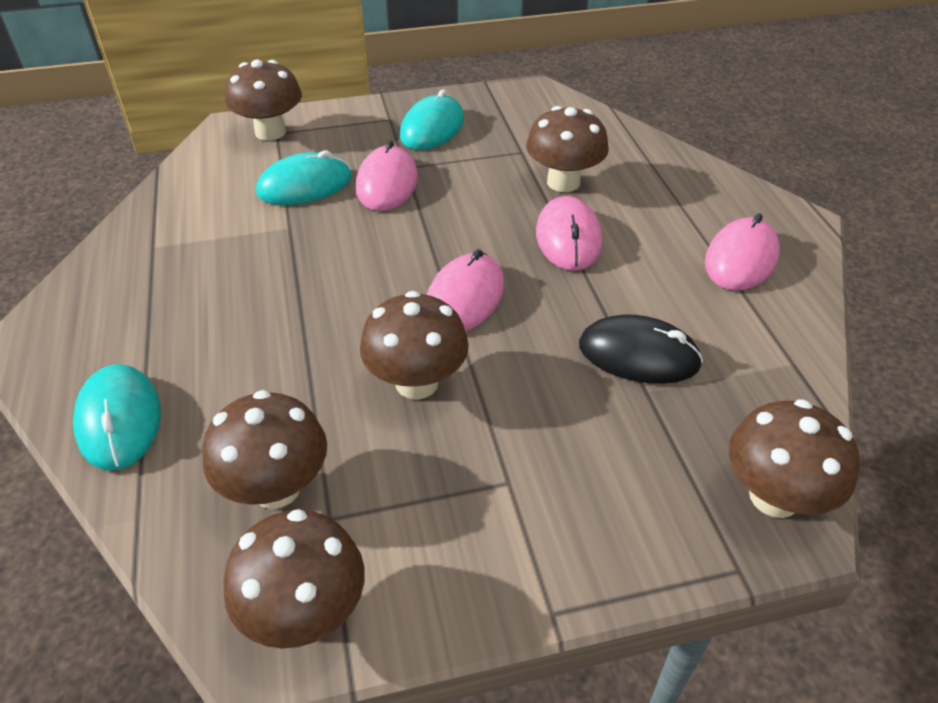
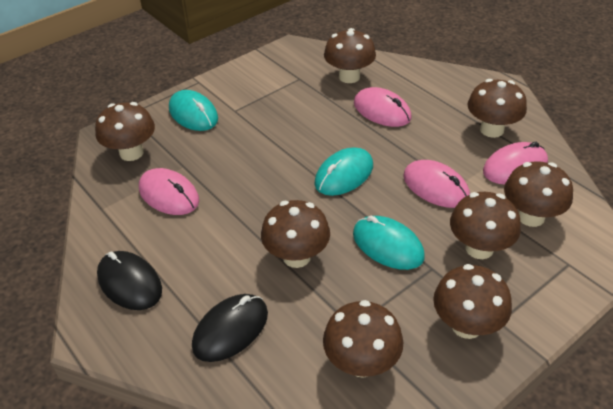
black mouse: [579,315,703,384] = 1 -> [97,251,162,310] [192,294,268,362] = 2
brown mushroom: [202,390,327,509] [224,509,365,648] [225,60,302,141] [360,291,469,399] [526,106,609,192] [729,399,860,518] = 6 -> [95,102,155,161] [261,200,330,268] [323,300,403,378] [324,28,376,83] [433,264,512,339] [450,192,521,259] [468,79,527,138] [504,161,573,227] = 8

